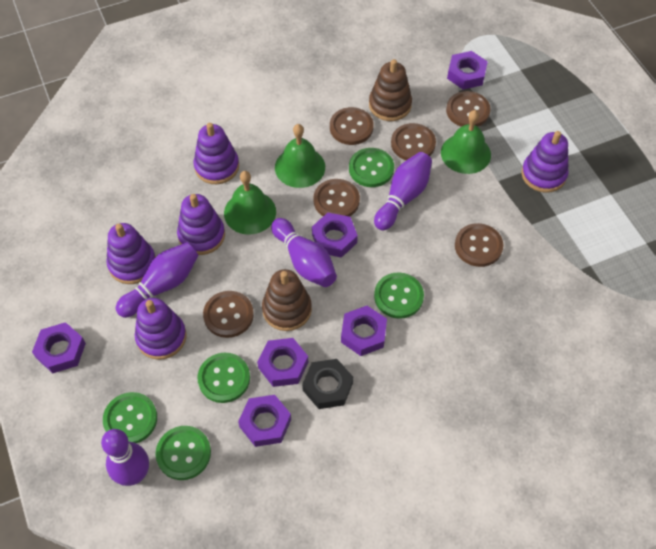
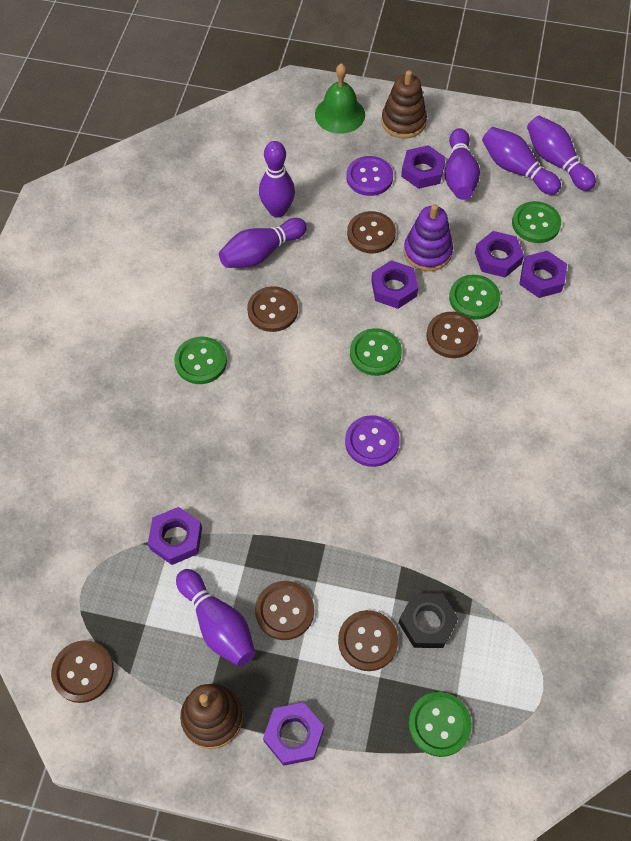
green bell: [224,171,276,235] [275,124,325,188] [441,110,491,174] = 3 -> [315,63,365,134] = 1
purple bowling pin: [101,429,149,486] [116,243,199,318] [271,218,337,287] [374,152,432,230] = 4 -> [176,569,255,667] [219,218,307,268] [259,141,295,218] [445,128,480,200] [482,127,561,195] [527,116,596,191] = 6
purple button: none = 0 -> [345,415,400,467] [346,156,393,196] = 2
purple stacking toy: [107,223,156,284] [135,298,186,360] [177,194,225,255] [194,123,239,184] [521,131,569,193] = 5 -> [404,204,453,271] = 1

